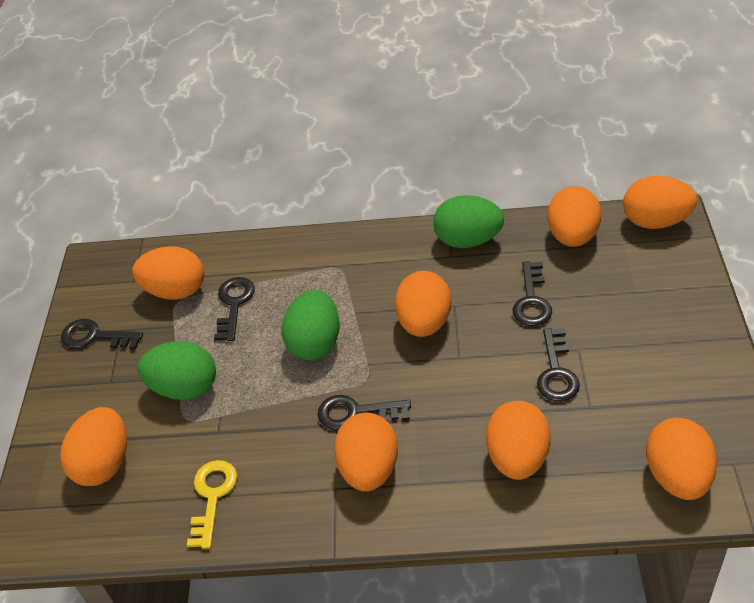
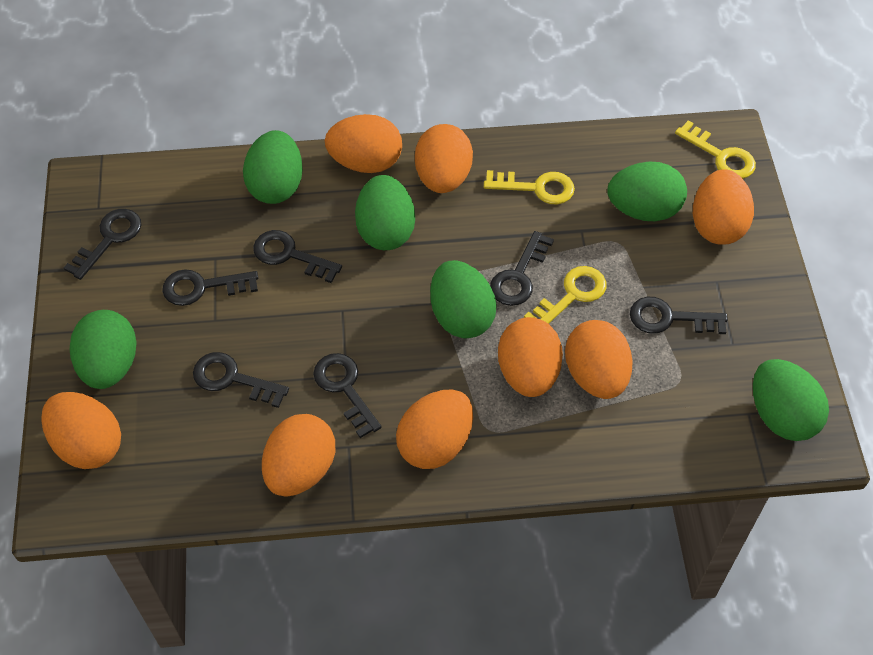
black key: [61,319,143,349] [214,277,255,341] [317,395,411,430] [512,261,552,326] [537,328,580,402] = 5 -> [64,209,141,280] [162,269,258,306] [193,352,289,408] [253,230,342,283] [313,353,382,438] [490,231,554,306] [630,297,728,334] = 7
green egg: [137,341,216,400] [282,290,340,360] [433,195,504,248] = 3 -> [70,310,137,389] [243,130,303,204] [355,175,415,250] [430,260,497,338] [607,162,687,221] [753,359,829,441] = 6
yellow key: [187,460,237,549] = 1 -> [484,170,575,204] [524,266,606,324] [675,120,756,179] = 3

